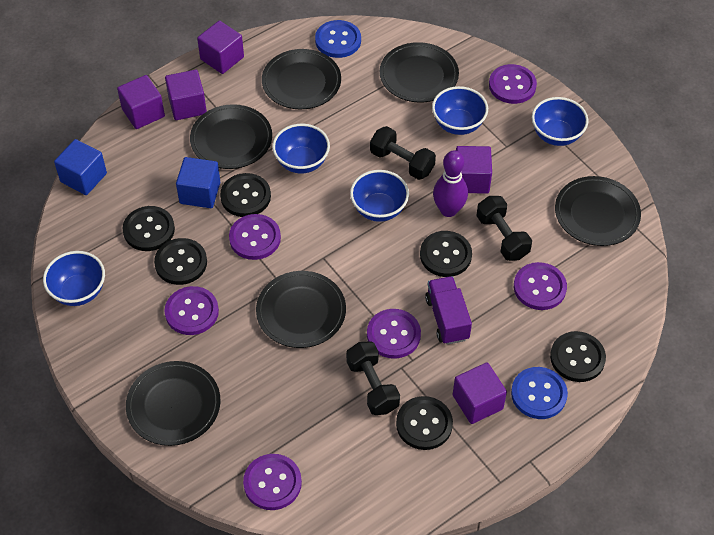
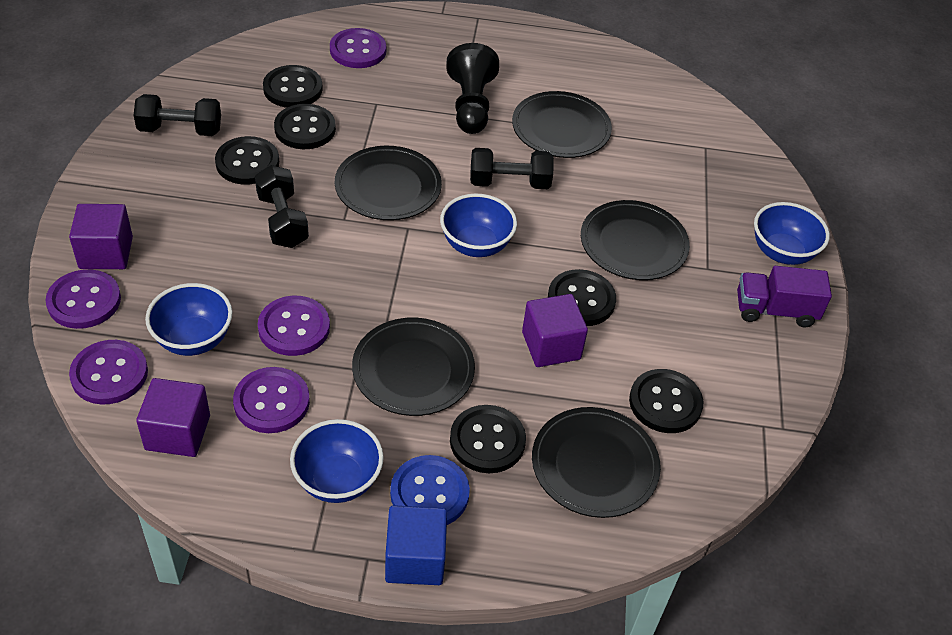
black pawn: none = 0 -> [446,43,499,134] = 1
black plate: [126,361,220,446] [190,104,272,169] [256,271,346,348] [262,49,341,109] [380,42,459,103] [555,176,641,246] = 6 -> [335,146,442,220] [352,318,475,416] [512,91,612,158] [532,407,661,518] [581,200,690,280] = 5
blue bowl: [43,251,105,306] [272,124,330,174] [350,170,409,222] [432,86,488,135] [532,97,589,146] = 5 -> [145,283,232,356] [290,419,384,503] [440,194,517,257] [754,202,830,265] = 4
blue button: [315,20,361,58] [511,367,568,419] = 2 -> [390,455,470,525] = 1
blue cube: [54,139,107,195] [176,157,220,208] = 2 -> [385,505,447,585] = 1
purple bowling pin: [433,150,468,217] = 1 -> none = 0
purple button: [165,286,219,335] [229,214,281,260] [243,454,302,510] [367,309,421,359] [489,64,537,104] [514,262,567,310] = 6 -> [46,269,121,329] [69,340,148,405] [233,367,310,433] [258,296,330,356] [330,28,386,68] = 5
purple cube: [117,75,165,129] [165,70,207,120] [197,21,244,74] [453,362,507,424] [456,146,492,194] = 5 -> [69,204,133,269] [136,378,210,457] [522,294,588,367] = 3

